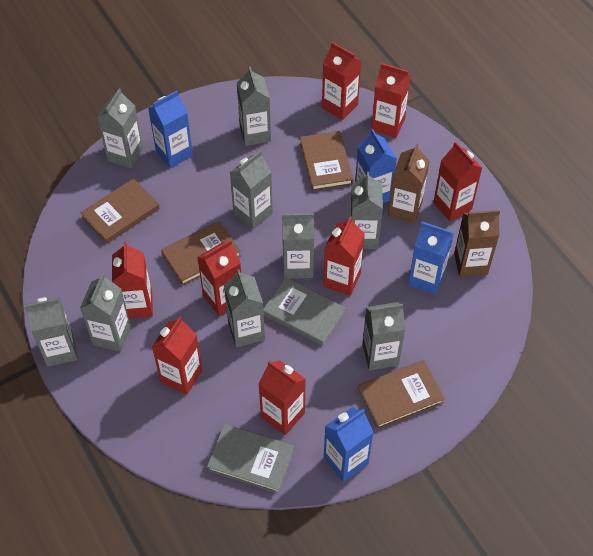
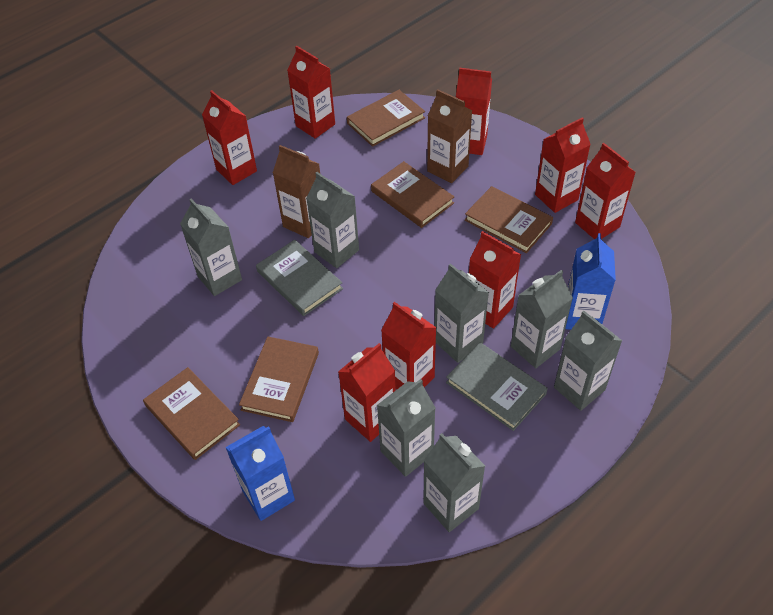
blue carton: [148,90,193,168] [324,407,374,482] [355,129,397,203] [408,221,454,295] = 4 -> [225,426,295,521] [565,233,616,330] = 2
brown book: [81,178,160,244] [161,221,241,286] [300,131,354,191] [358,360,445,429] = 4 -> [143,367,240,460] [239,336,319,422] [347,90,425,147] [371,161,454,228] [465,186,553,253] = 5
grey carton: [24,297,78,367] [80,273,131,352] [97,89,143,169] [224,269,265,348] [230,151,273,229] [237,66,271,146] [282,213,314,279] [350,172,383,249] [362,302,405,370] = 9 -> [180,198,242,296] [306,172,359,268] [377,379,436,477] [423,433,485,532] [435,263,489,363] [511,270,573,368] [554,311,622,411] = 7

